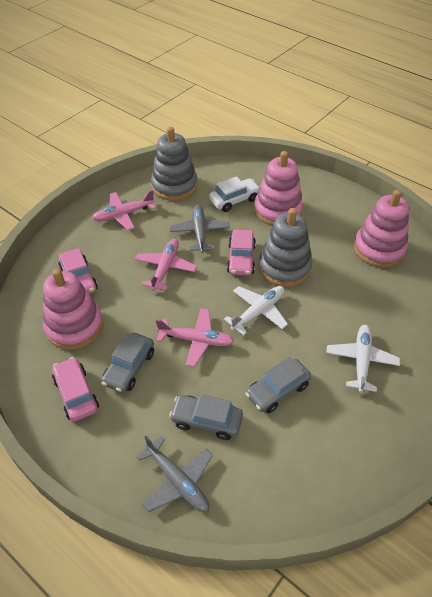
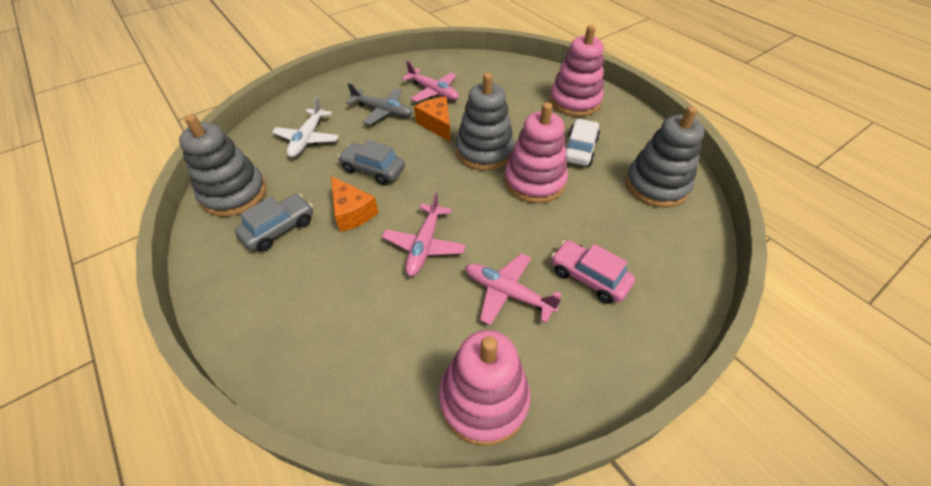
grey car: [101,333,154,393] [169,394,243,440] [245,357,311,413] = 3 -> [235,194,313,252] [338,140,405,185] = 2
grey plane: [136,435,213,512] [169,205,230,253] = 2 -> [346,83,413,125] = 1
grey stacking toy: [151,127,197,201] [258,208,312,287] = 2 -> [179,114,266,216] [456,73,515,171] [625,106,705,208] = 3
orange cheese: none = 0 -> [331,176,378,232] [414,97,450,142] = 2
pink car: [52,357,99,421] [58,248,98,294] [227,230,256,276] = 3 -> [551,240,635,304] = 1
white plane: [224,286,288,335] [326,325,400,393] = 2 -> [272,97,339,157] = 1

